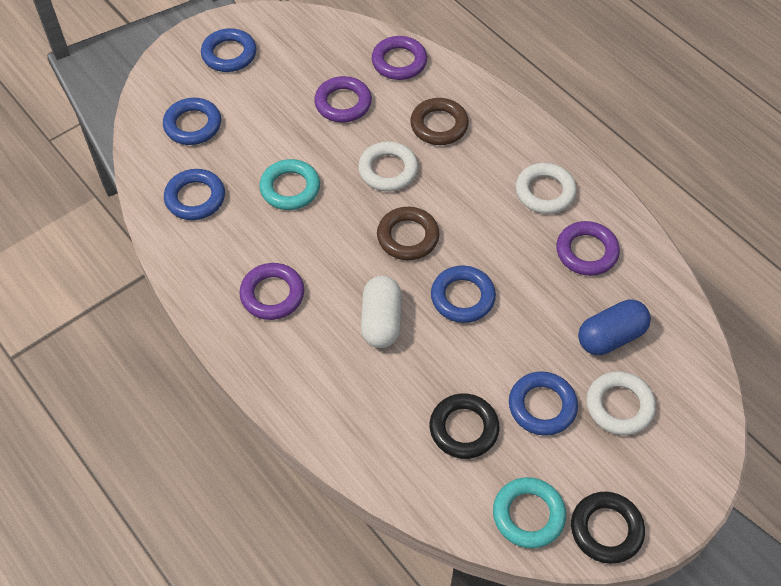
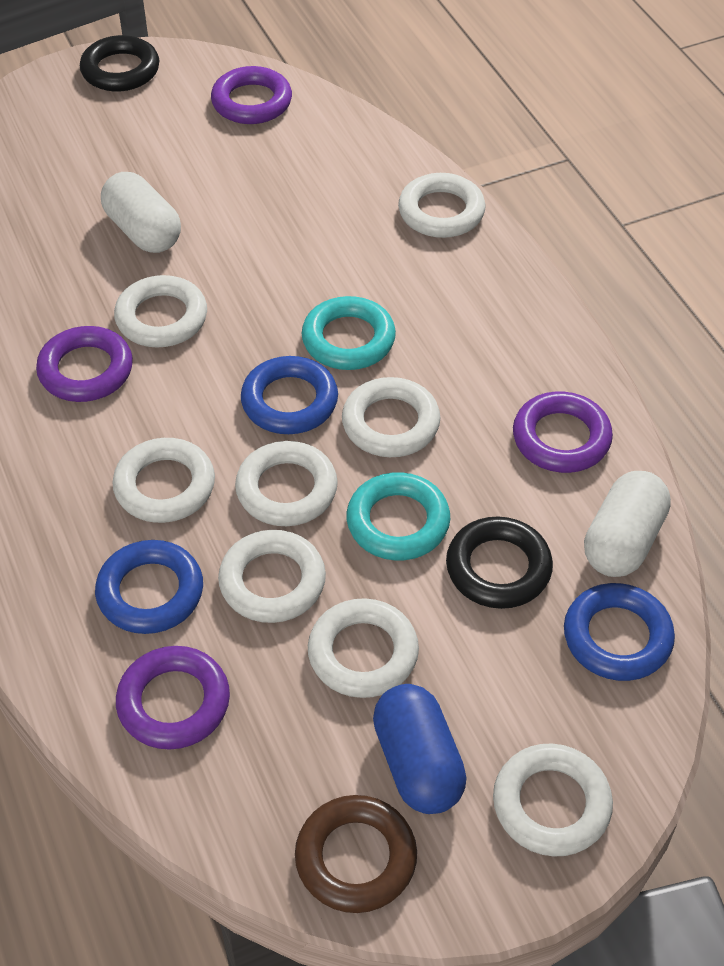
blue ring: [163,98,221,145] [164,169,225,220] [201,28,257,72] [431,265,496,323] [509,371,578,436] = 5 -> [95,540,203,634] [241,356,338,434] [564,583,675,681] = 3
brown ring: [377,207,440,260] [410,98,469,145] = 2 -> [295,795,417,913] = 1
white capsule: [361,276,402,348] = 1 -> [101,172,181,253] [584,471,671,577] = 2
white ring: [358,141,418,191] [515,163,576,214] [586,371,656,435] = 3 -> [112,438,215,523] [114,275,207,348] [218,530,326,623] [235,441,338,526] [308,598,419,698] [342,377,440,457] [398,173,485,238] [493,744,613,857] = 8

